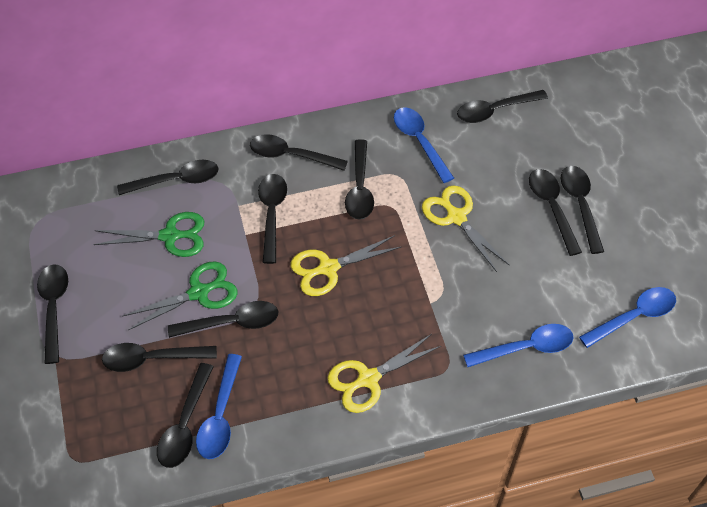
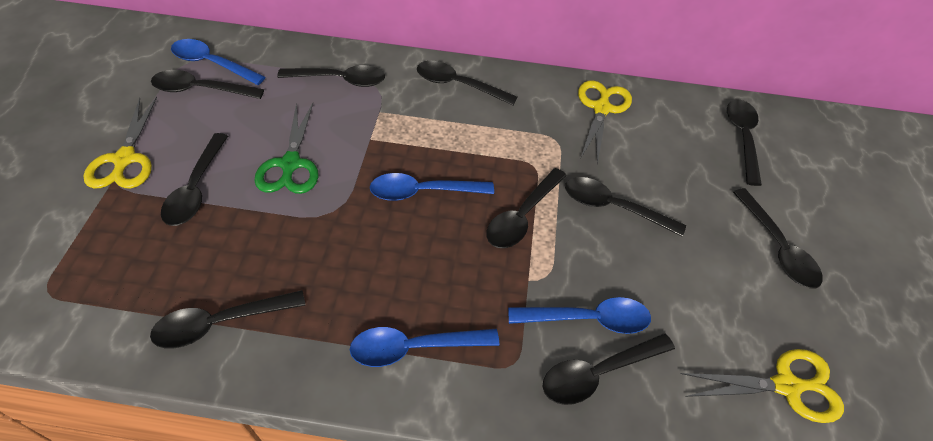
black spoon: [37,264,68,364] [102,343,217,372] [117,160,218,195] [157,363,214,468] [168,301,278,338] [250,134,348,171] [258,174,287,264] [345,139,374,220] [457,90,548,123] [529,169,582,256] [561,166,604,254] = 11 -> [150,290,306,349] [151,70,264,99] [161,133,228,226] [277,65,385,87] [417,61,518,105] [486,168,567,248] [542,333,675,405] [565,177,686,237] [727,99,762,186] [733,188,823,289] = 10
green scissors: [93,212,204,257] [122,261,237,330] = 2 -> [254,103,318,194] = 1

